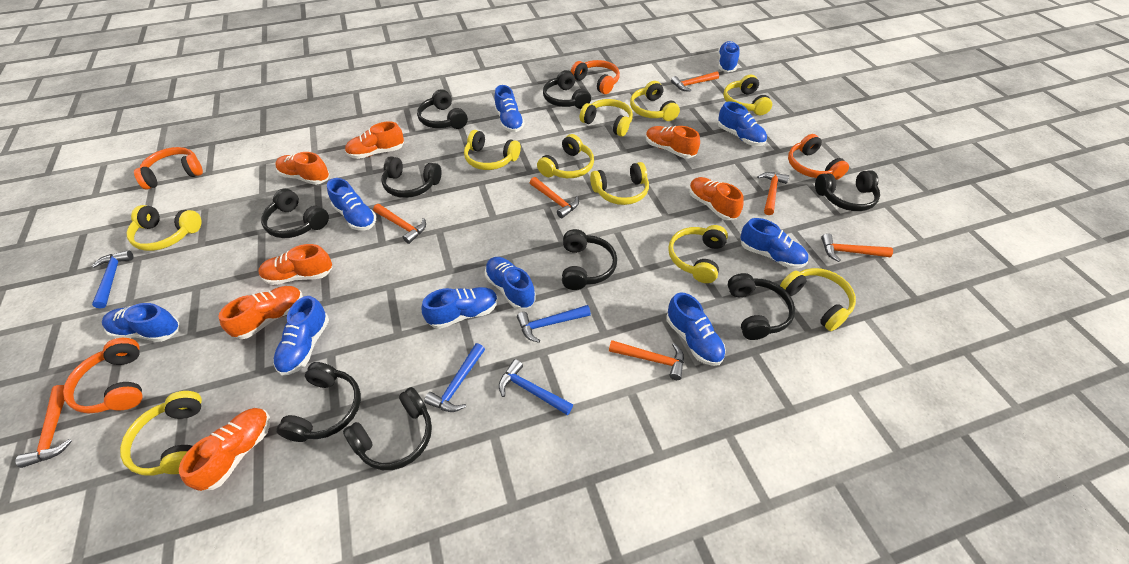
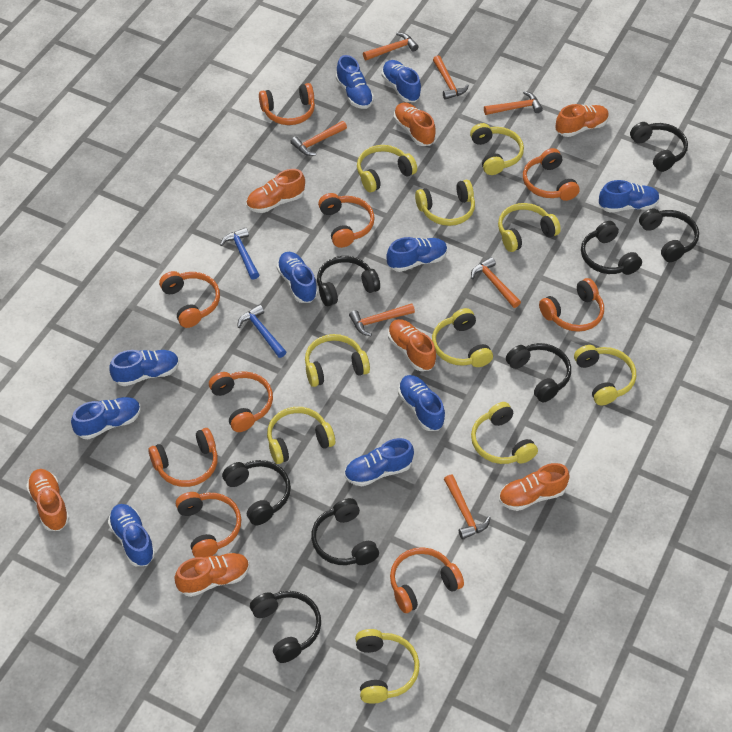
black headphones: [261,189,329,238] [277,362,361,442] [343,387,432,470] [381,156,442,198] [417,89,468,129] [543,70,591,109] [562,229,617,290] [728,273,795,340] [815,170,880,211] = 9 -> [222,460,291,526] [250,591,321,663] [311,498,379,565] [317,256,380,306] [506,343,571,402] [581,221,642,275] [630,122,688,172] [639,208,699,262] = 8
blue hammer: [92,250,133,309] [424,343,485,412] [499,359,573,415] [517,305,591,343] = 4 -> [220,228,259,280] [237,305,286,358] = 2
orange headphones: [63,338,143,414] [134,147,203,189] [571,60,620,94] [788,134,849,180] = 4 -> [148,428,218,487] [159,271,220,328] [176,492,241,557] [209,371,273,432] [259,83,315,125] [318,193,375,248] [390,547,464,613] [523,148,580,201] [539,278,604,332] = 9

